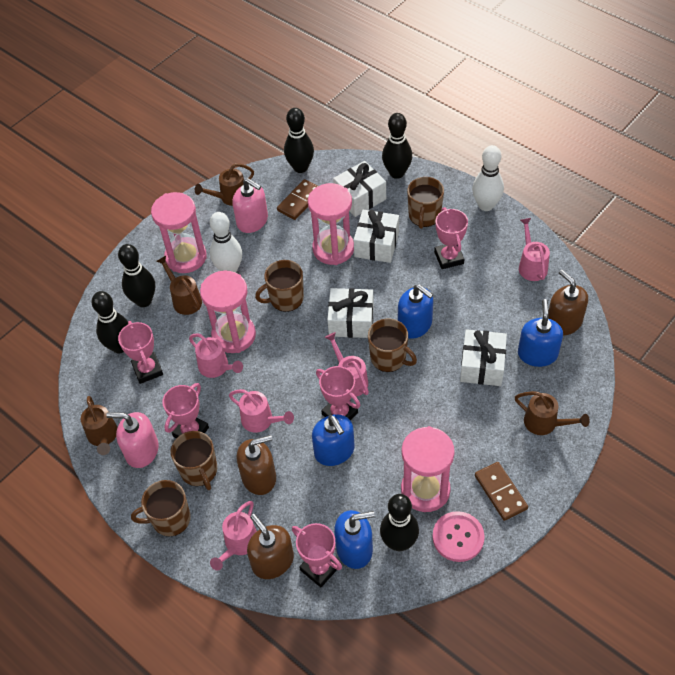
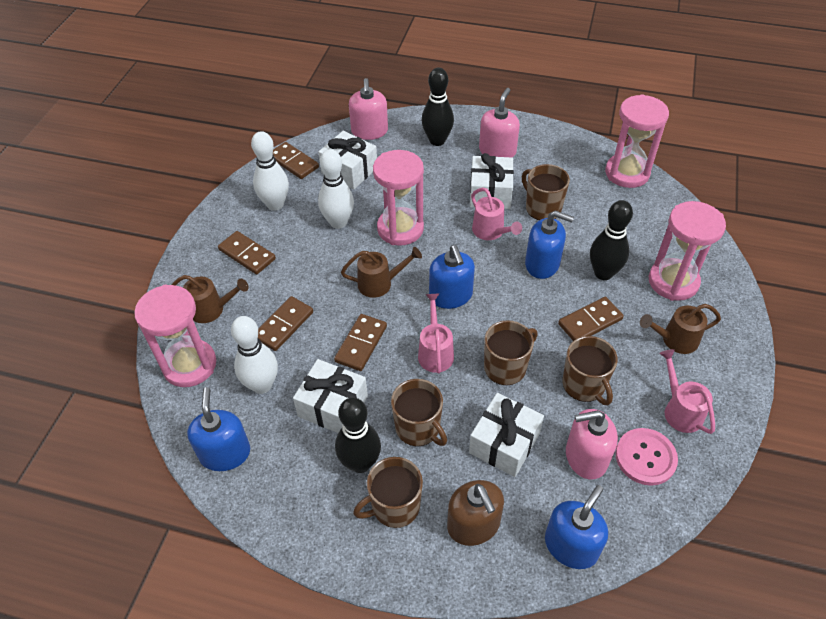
black bowling pin: [92,291,128,353] [118,244,155,307] [284,108,314,173] [380,494,419,551] [382,113,412,179] = 5 -> [335,397,381,473] [422,67,454,146] [590,200,633,280] = 3
brown domino: [277,179,318,220] [475,462,528,521] = 2 -> [218,231,276,275] [258,296,313,351] [273,142,319,179] [334,314,387,371] [558,297,624,341] = 5
brown soap dispenser: [237,435,276,495] [247,514,294,579] [548,270,588,336] = 3 -> [447,480,504,546] = 1
brown watering can: [81,396,118,455] [156,256,202,315] [195,163,254,206] [515,391,590,435] = 4 -> [171,275,249,323] [341,247,422,298] [640,304,721,354] = 3
pink soap dispenser: [106,412,159,468] [232,178,268,233] = 2 -> [349,78,388,140] [479,88,520,158] [566,409,618,479] = 3
pink trophy: [118,321,163,384] [162,383,209,438] [292,523,342,587] [316,366,360,420] [434,207,468,269] = 5 -> none = 0
pink watering can: [189,333,243,378] [210,501,257,571] [229,389,294,433] [324,332,369,397] [519,218,550,281] = 5 -> [418,293,454,374] [471,188,522,240] [659,349,715,434] = 3
white bowling pin: [210,212,242,272] [472,145,504,211] = 2 -> [231,316,278,394] [251,131,289,211] [318,149,354,229] = 3

